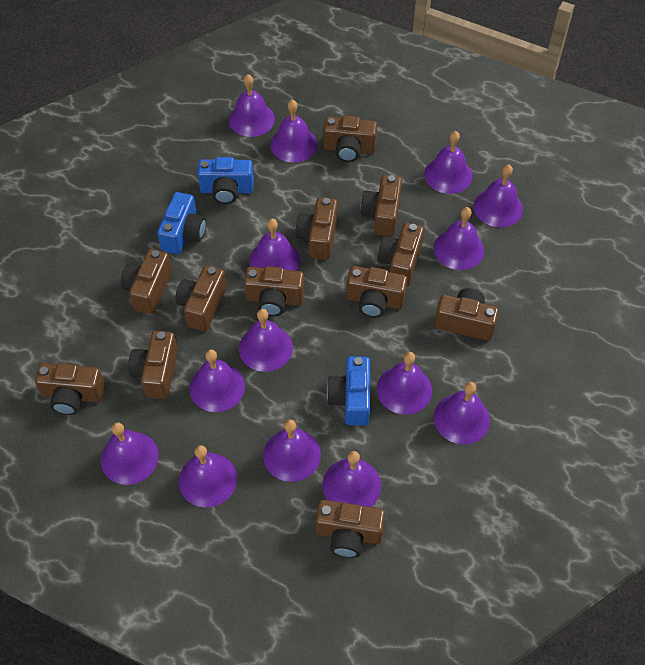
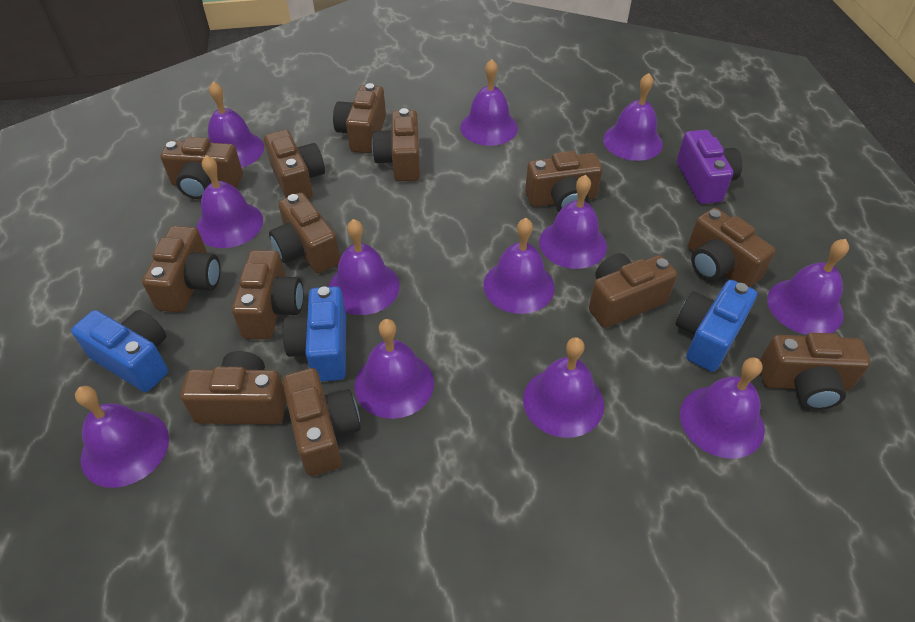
brown camera: [35,363,105,415] [121,249,172,314] [128,331,178,399] [175,265,227,331] [244,266,304,316] [295,197,338,260] [316,500,385,558] [323,115,377,162] [346,266,407,318] [360,175,402,236] [377,223,424,286] [434,288,499,341] = 12 -> [142,226,221,313] [160,137,243,199] [180,351,286,425] [232,250,303,340] [264,130,325,199] [269,193,340,273] [282,368,361,476] [333,83,386,153] [372,108,420,181] [525,151,602,211] [589,253,677,328] [688,208,775,287] [760,333,871,410] = 13
purple bell: [101,422,159,485] [179,445,237,508] [190,350,245,412] [229,74,275,137] [239,309,293,372] [249,219,300,271] [263,419,321,482] [270,100,317,162] [322,451,381,507] [377,352,432,415] [424,131,472,194] [434,207,484,270] [434,382,490,444] [474,164,523,227] = 14 -> [75,386,169,488] [196,155,263,248] [208,81,264,168] [329,219,400,315] [355,319,434,419] [460,59,518,146] [483,218,555,314] [523,337,604,438] [539,175,607,269] [603,73,663,161] [680,358,765,459] [767,239,849,335] = 12
purple camera: none = 0 -> [677,130,742,204] = 1

